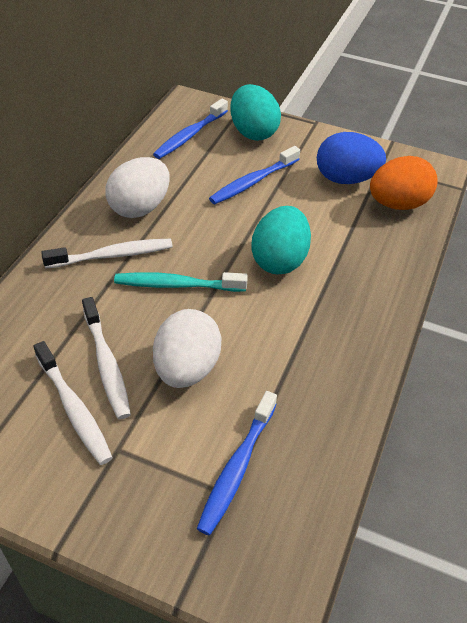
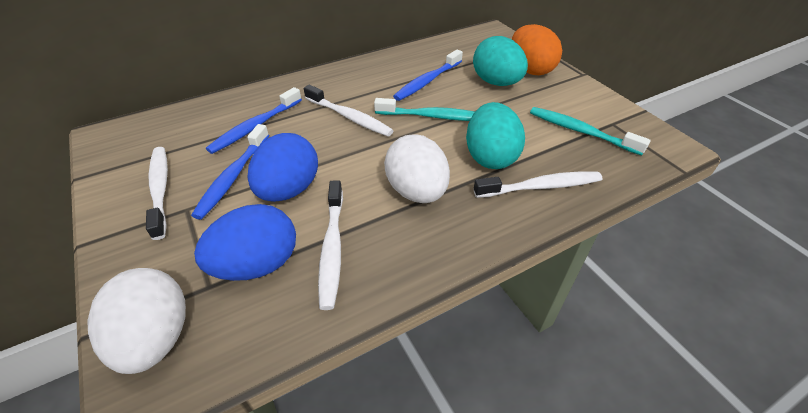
blue egg: [317,132,386,184] = 1 -> [194,204,296,281] [247,133,318,202] = 2
turquoise toothbrush: [114,272,248,292] = 1 -> [374,98,475,121] [530,107,651,156] = 2
white toothbrush: [33,341,113,465] [41,239,173,268] [82,297,131,419] = 3 -> [146,147,168,240] [304,85,394,136] [318,180,343,310] [474,172,602,198] = 4

